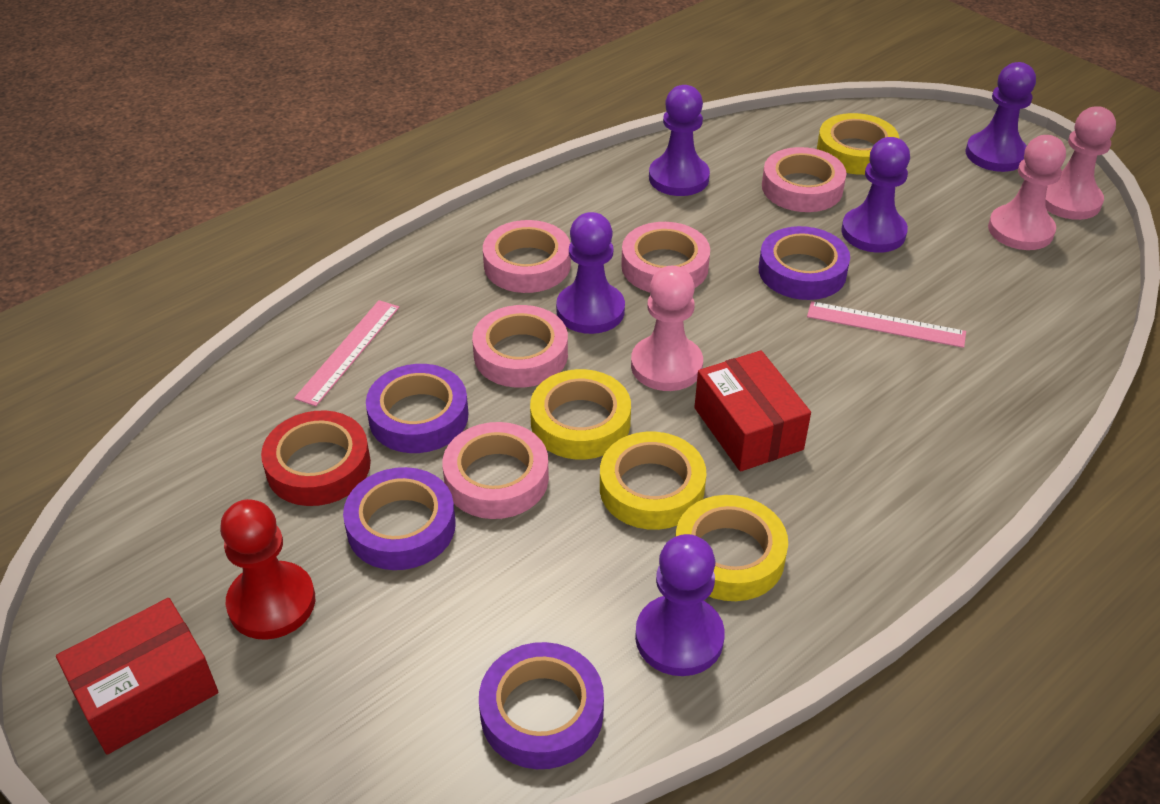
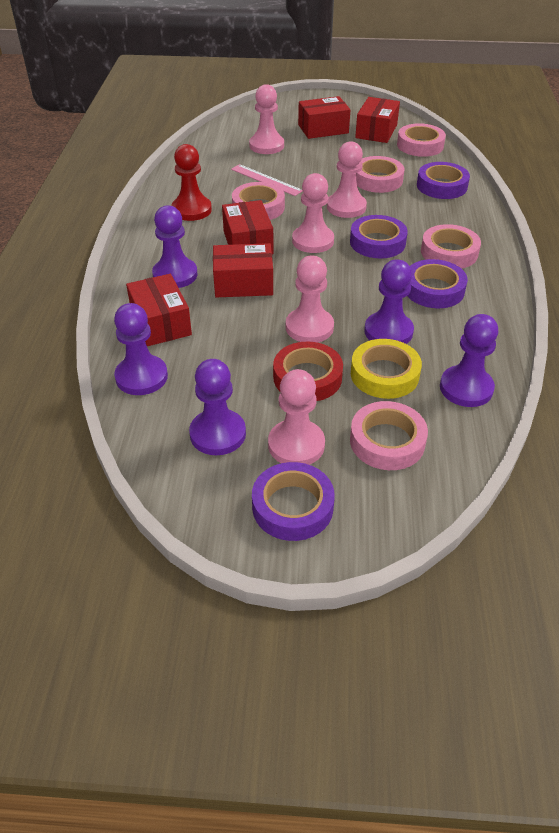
pink pawn: [631,266,703,391] [988,135,1066,250] [1045,106,1116,220] = 3 -> [249,84,284,154] [268,369,325,465] [286,256,334,343] [292,173,334,253] [327,141,367,218] = 5
pink ruler: [294,300,399,406] [807,301,966,348] = 2 -> [231,164,302,196] = 1
red box: [56,598,218,755] [694,350,811,472] = 2 -> [126,274,192,346] [213,243,273,297] [222,200,274,255] [298,96,350,139] [355,97,400,143] = 5
yellow tape: [530,369,631,459] [600,432,706,530] [675,495,788,601] [817,113,899,175] = 4 -> [351,339,422,399] = 1

